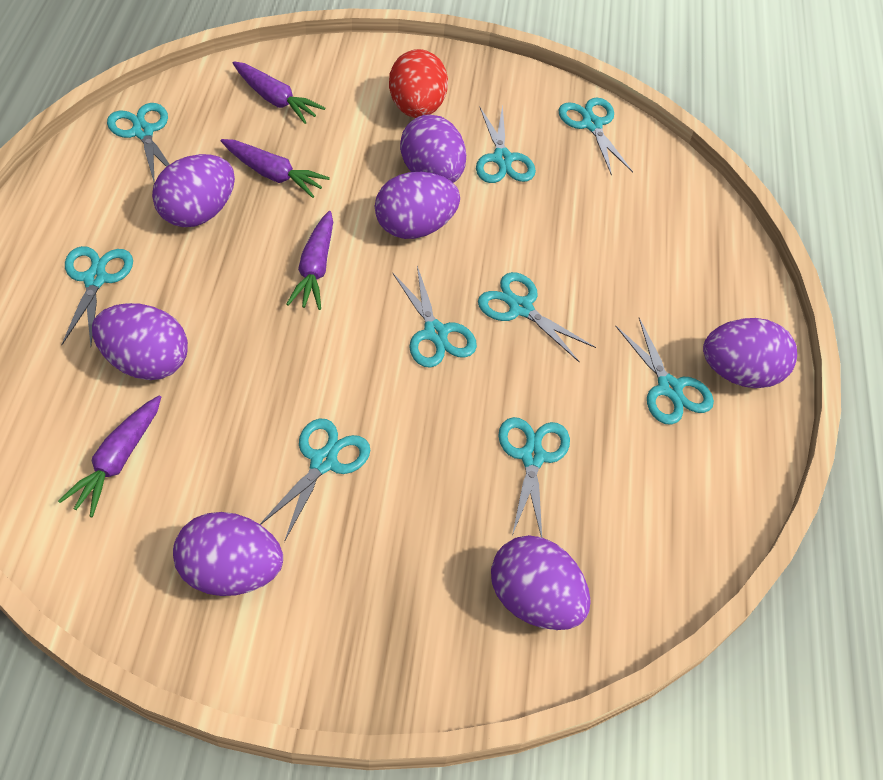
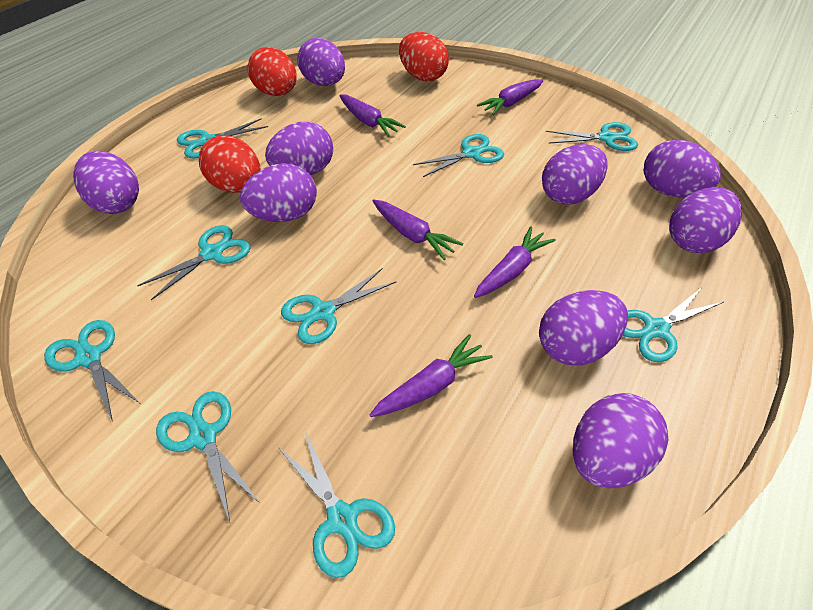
purple carrot: [58,395,161,517] [221,139,330,198] [233,61,325,124] [286,211,333,310] = 4 -> [339,94,406,137] [369,334,493,417] [372,199,463,260] [474,226,556,298] [477,79,543,115] = 5
purple egg: [92,303,188,380] [152,154,235,227] [173,512,283,596] [375,172,460,239] [400,114,466,183] [491,535,591,630] [703,318,797,388] = 7 -> [73,151,139,214] [240,163,317,222] [265,122,333,175] [297,38,345,86] [539,290,628,365] [542,144,608,204] [573,393,668,488] [644,140,721,198] [669,187,742,253] = 9
red egg: [389,49,448,118] = 1 -> [199,135,261,193] [248,47,297,96] [399,32,449,81] = 3

